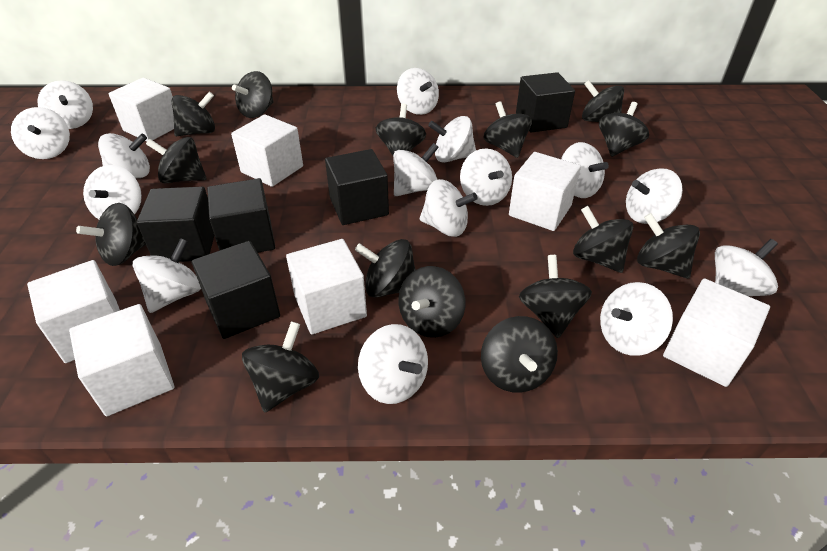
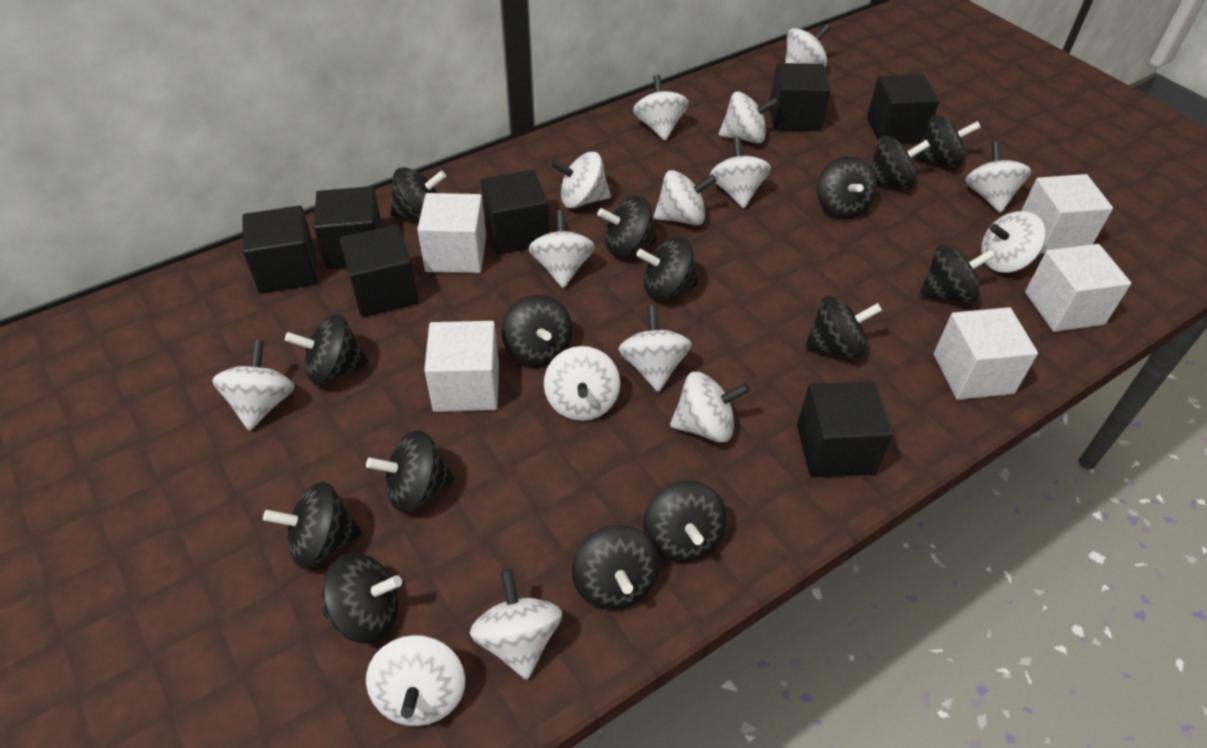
black cube: [137,187,215,262] [192,241,280,339] [207,178,275,253] [325,149,389,225] [516,72,575,133] = 5 -> [242,206,318,294] [314,186,383,269] [340,225,419,317] [481,170,549,255] [770,63,830,131] [797,381,893,477] [867,74,939,143] = 7
white cube: [27,260,120,363] [69,304,174,417] [108,78,174,141] [231,114,303,187] [286,239,367,335] [509,152,581,231] [663,278,770,387] = 7 -> [417,193,486,273] [424,321,499,412] [934,307,1038,400] [1021,174,1113,254] [1025,244,1131,332] = 5

